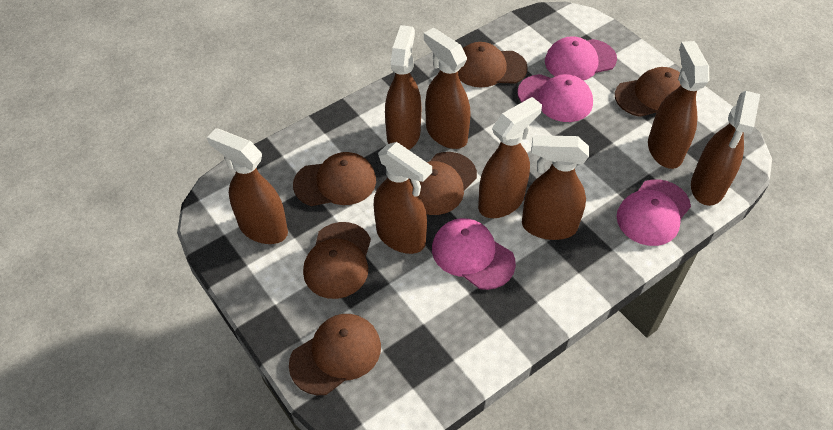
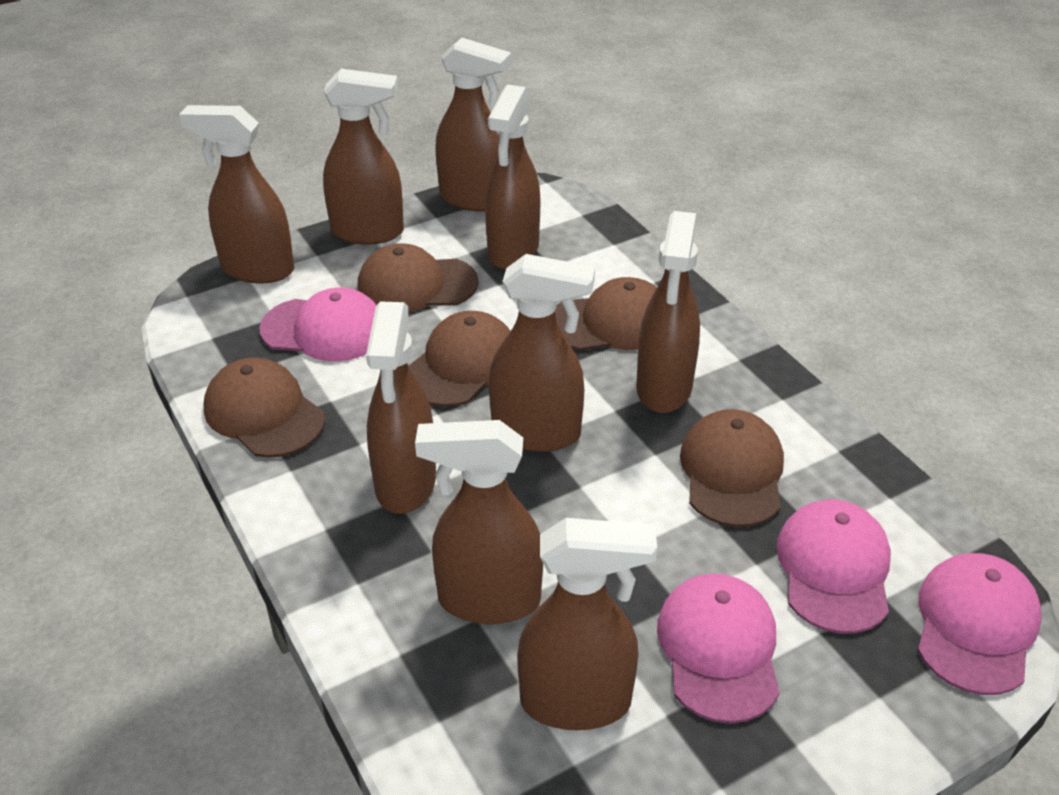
brown cap: [289,314,381,395] [293,152,376,206] [303,222,371,299] [409,152,477,215] [458,42,528,88] [615,67,681,117] = 6 -> [203,357,325,458] [357,243,479,312] [409,311,510,407] [555,277,657,351] [680,409,784,527] = 5
brown spray bottle: [207,128,288,244] [374,142,432,254] [385,25,421,150] [424,27,471,149] [478,97,542,218] [522,135,589,240] [648,41,709,169] [691,91,760,206] = 8 -> [179,105,294,283] [323,69,404,245] [366,301,436,514] [415,420,543,624] [435,38,511,212] [485,85,540,270] [489,254,595,452] [517,518,657,730] [636,211,700,413] = 9

